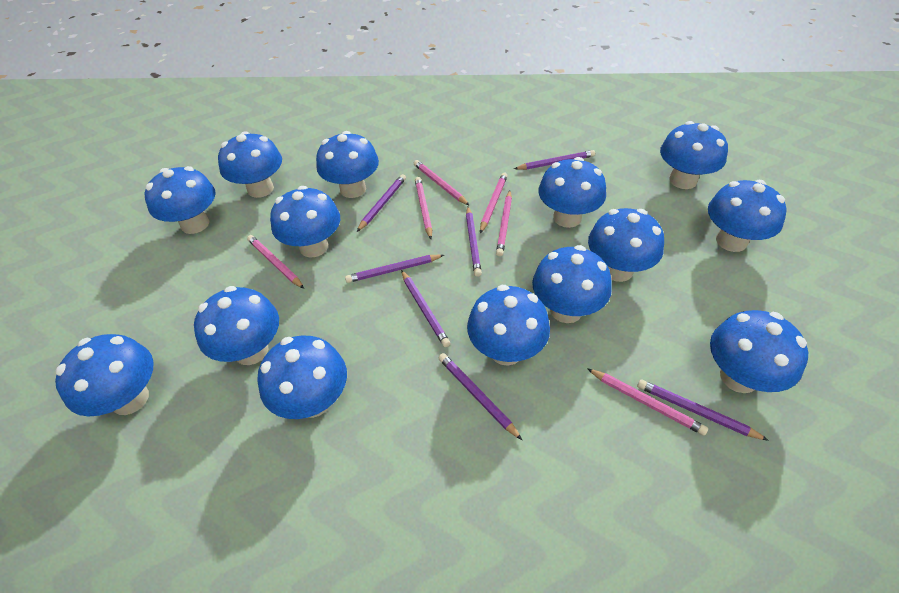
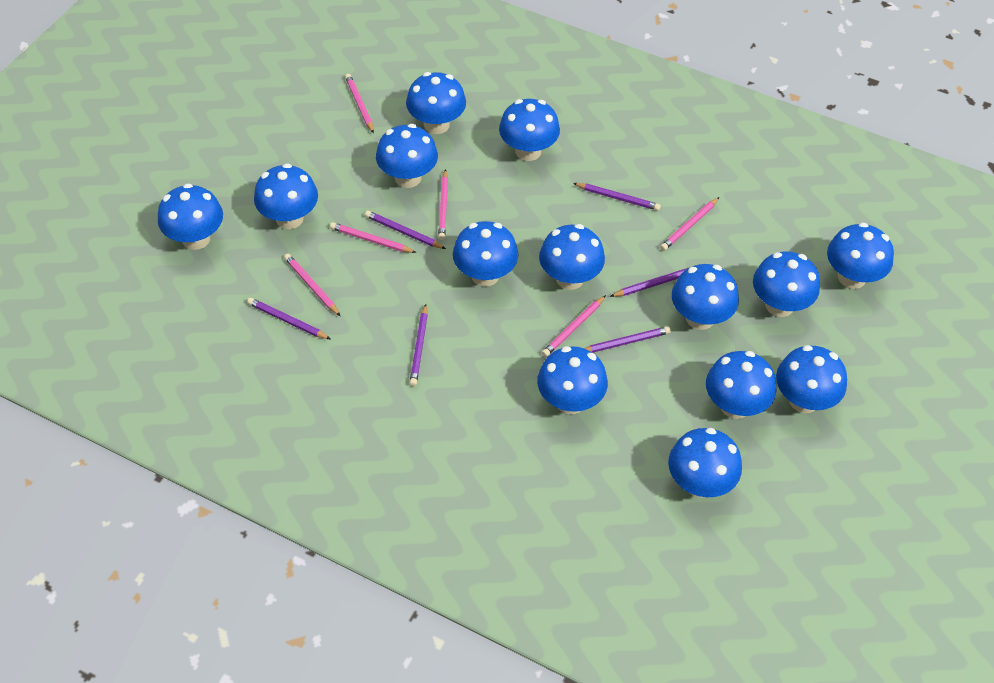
purple pencil: [345,254,444,283] [357,174,406,232] [401,270,450,347] [439,353,522,440] [466,206,482,277] [514,150,595,170] [637,379,769,441] = 7 -> [247,298,330,339] [365,211,446,249] [409,304,428,386] [573,183,661,211] [584,326,671,353] [610,267,690,297] = 6

